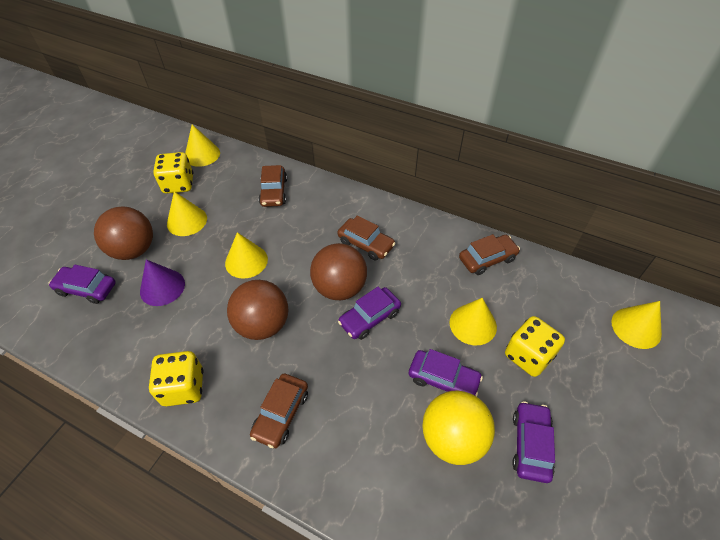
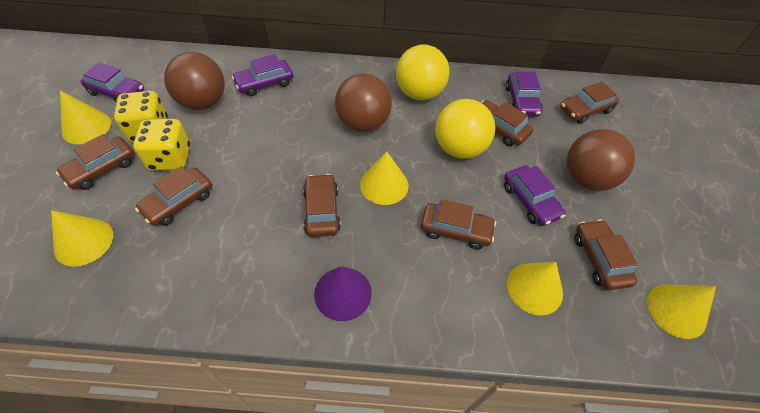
brown car: [250,374,308,448] [259,165,287,207] [338,215,396,260] [459,234,520,275] = 4 -> [56,134,135,190] [135,166,212,226] [303,174,341,237] [421,199,496,249] [481,100,533,146] [560,82,619,124] [575,220,638,290] = 7
yellow ball: [422,390,495,465] = 1 -> [396,44,449,100] [435,99,495,159] = 2
yellow dice: [149,351,204,406] [153,152,193,194] [505,316,565,377] = 3 -> [114,91,168,142] [133,119,190,170] = 2

